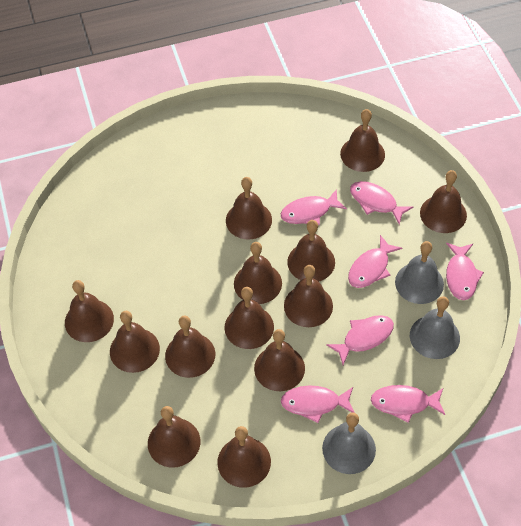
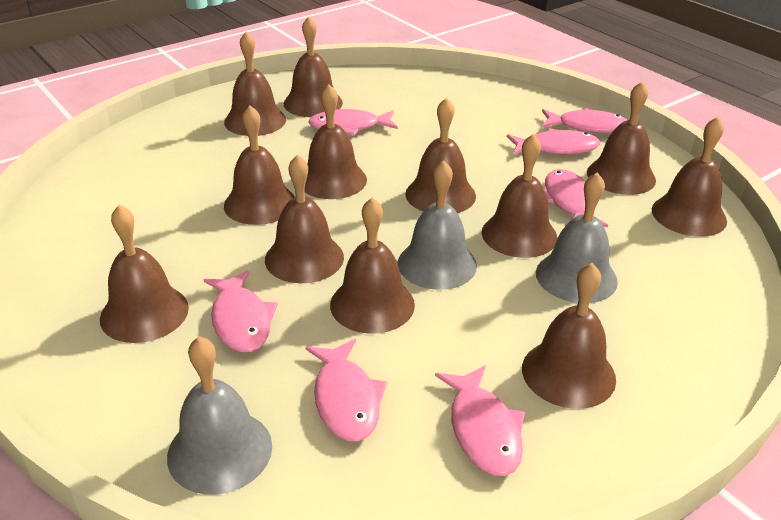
brown bell: [65,280,114,342] [110,311,160,373] [148,406,200,468] [165,316,215,378] [217,426,271,488] [224,287,274,349] [226,177,272,239] [234,242,282,304] [254,329,305,391] [284,265,333,327] [287,220,335,282] [340,109,385,172] [420,170,467,233] = 13 -> [100,205,189,343] [224,32,286,136] [224,105,295,225] [265,154,344,283] [284,16,343,117] [305,84,367,199] [330,197,415,334] [406,97,476,213] [482,134,557,258] [522,263,616,409] [587,82,656,195] [652,117,727,237] = 12

